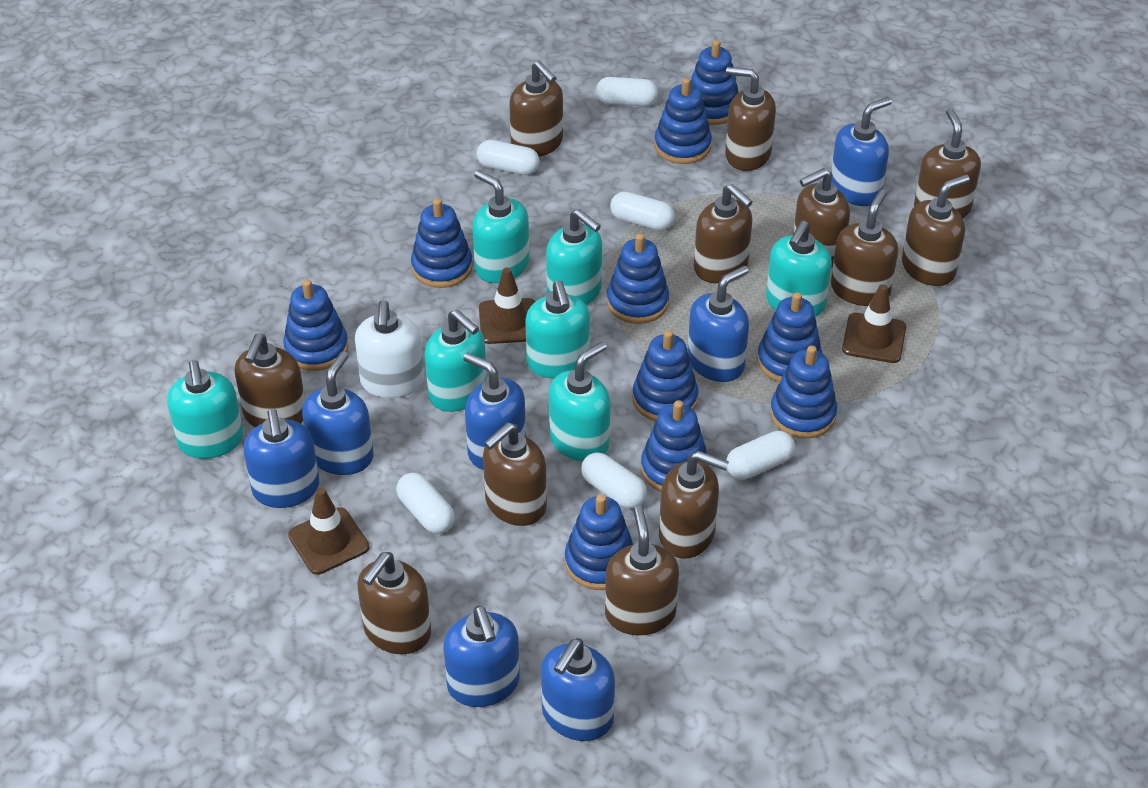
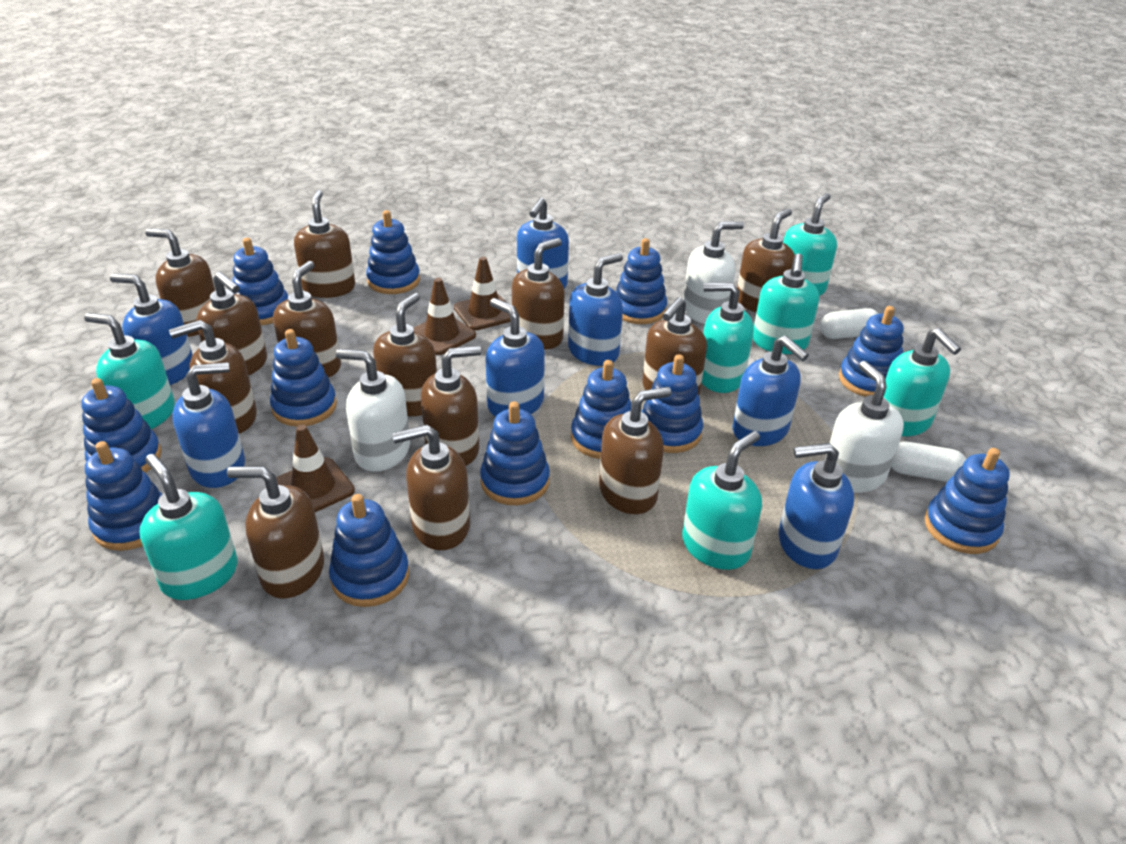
blue stacking toy: [283,279,349,371] [411,198,473,288] [565,494,634,590] [607,233,669,324] [632,330,698,421] [641,400,709,492] [654,78,712,164] [691,40,739,125] [757,292,822,382] [770,345,837,439] = 10 -> [81,378,161,473] [85,441,163,551] [233,238,288,325] [270,329,337,427] [329,494,409,607] [366,210,420,294] [480,401,550,505] [571,360,631,459] [616,238,667,324] [641,354,703,453] [839,306,904,397] [925,448,1010,554] = 12
brown soap dispenser: [235,334,305,427] [357,552,431,654] [483,422,547,526] [510,61,563,157] [605,506,679,635] [659,451,729,559] [694,184,753,283] [725,67,776,171] [793,168,850,269] [831,189,898,306] [902,174,970,286] [914,108,981,219] = 12 -> [145,228,215,337] [169,320,257,434] [196,272,267,375] [227,466,324,598] [273,261,341,377] [294,190,355,298] [373,293,437,416] [392,424,470,550] [421,346,481,466] [512,238,565,350] [599,387,671,514] [642,297,707,395] [737,208,795,313] = 13
white capsule: [396,472,455,534] [477,140,540,175] [581,453,647,508] [596,77,658,107] [610,192,675,231] [726,431,795,479] = 6 -> [820,308,879,339] [891,442,966,482] = 2
white soap dispenser: [355,300,424,398] = 1 -> [336,349,410,472] [683,221,744,324] [825,361,904,493] = 3

